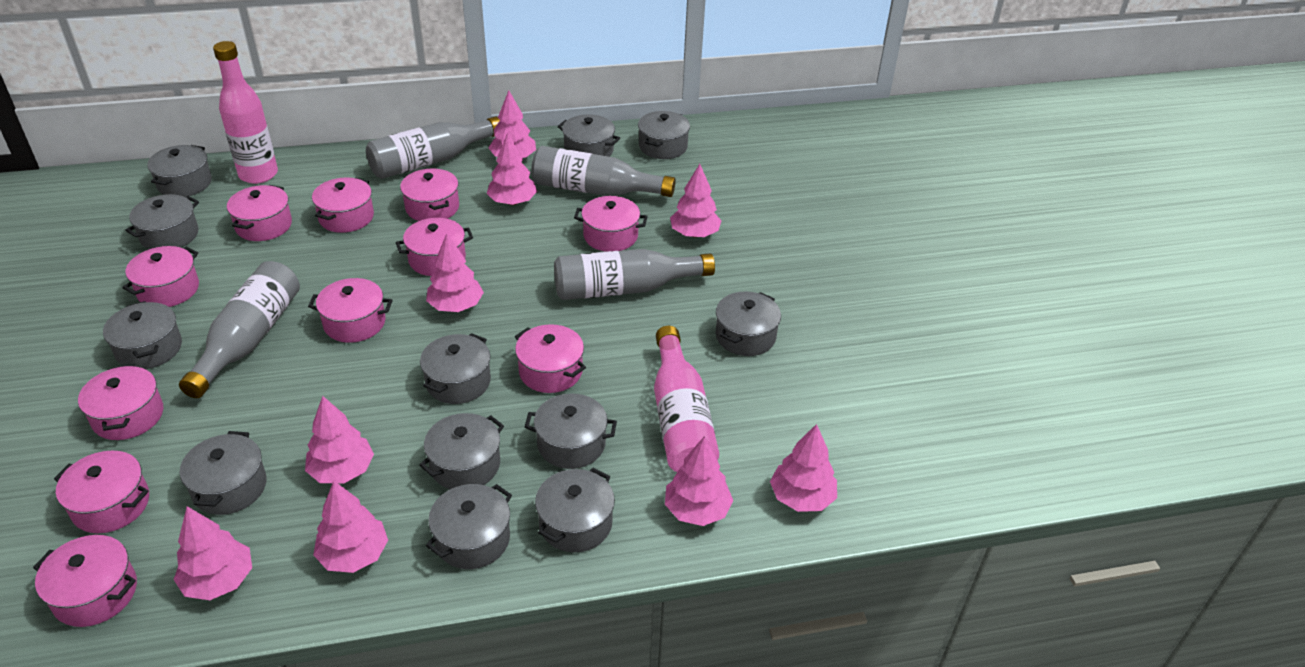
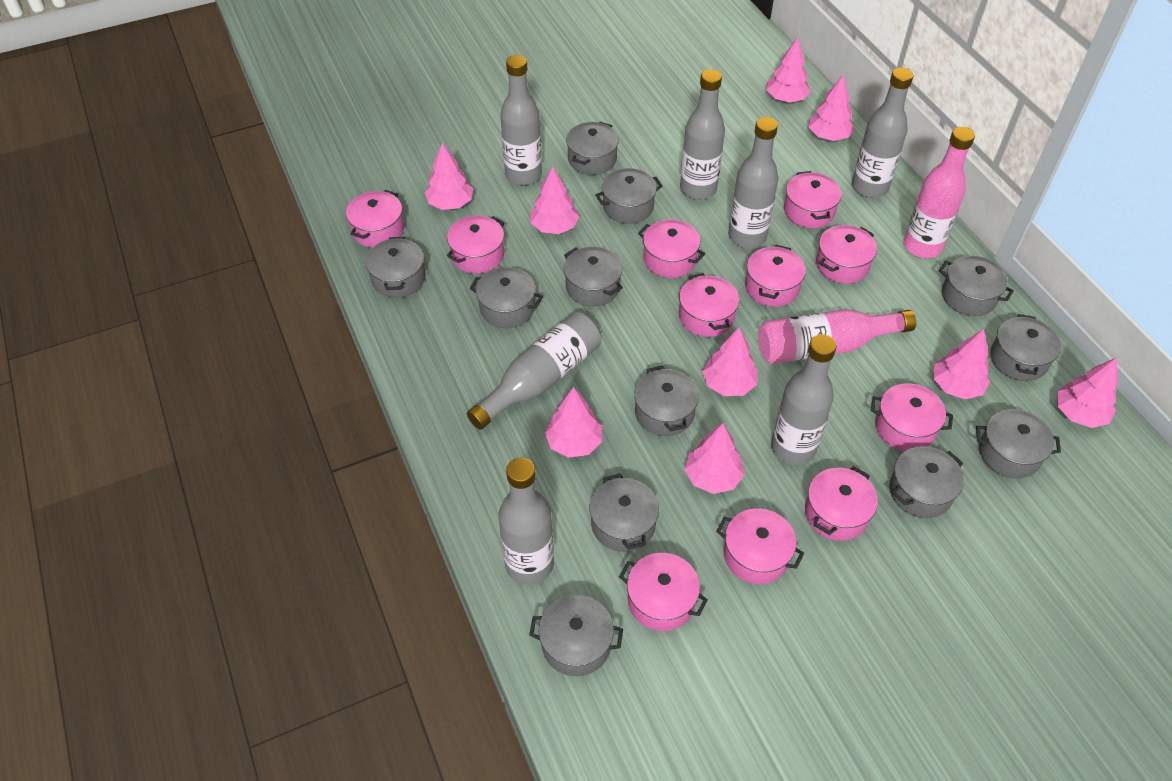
grey bottle: [179,261,300,398] [366,116,500,179] [531,146,676,197] [554,249,715,300] = 4 -> [467,312,602,430] [499,458,554,585] [500,55,542,185] [680,69,725,200] [728,117,778,248] [771,334,837,465] [852,67,913,198] = 7

